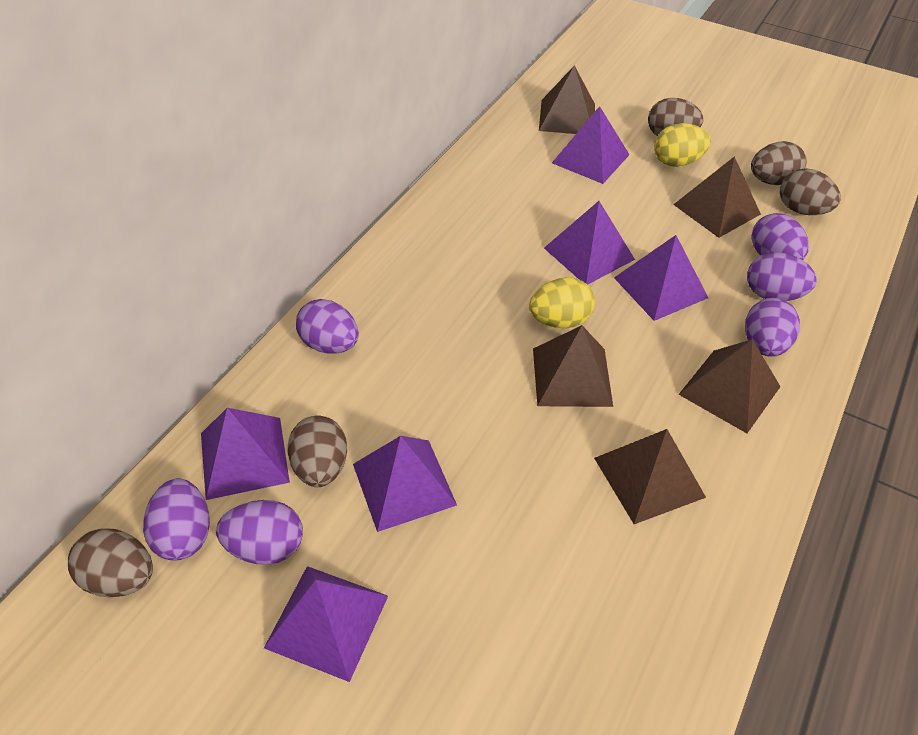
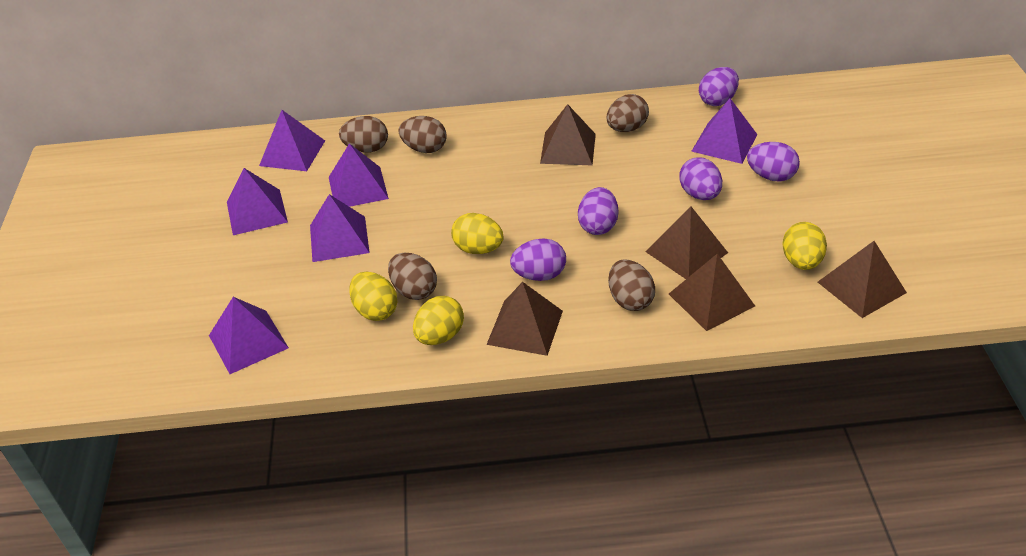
purple egg: [143,478,210,561] [216,500,303,565] [296,299,359,354] [745,297,800,357] [747,252,817,301] [752,213,809,260] = 6 -> [510,239,566,281] [578,187,618,235] [679,157,722,200] [699,67,739,106] [747,142,800,181] = 5
yellow egg: [529,277,595,328] [654,123,711,167] = 2 -> [349,271,397,321] [413,296,464,345] [451,213,504,254] [782,222,827,270] = 4

